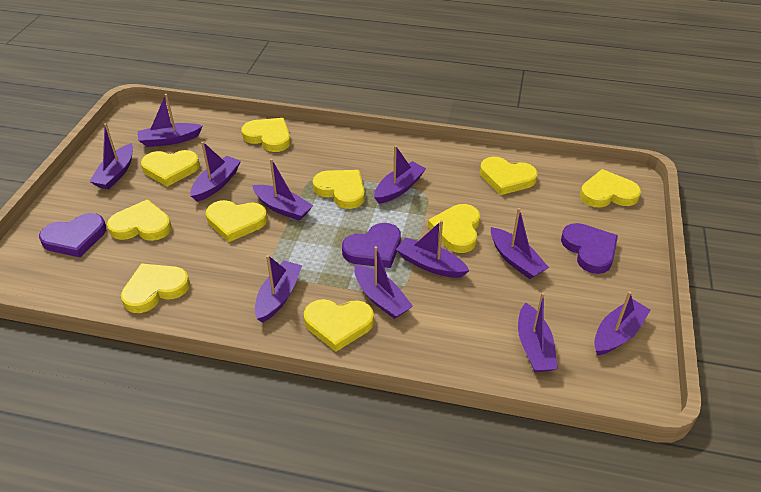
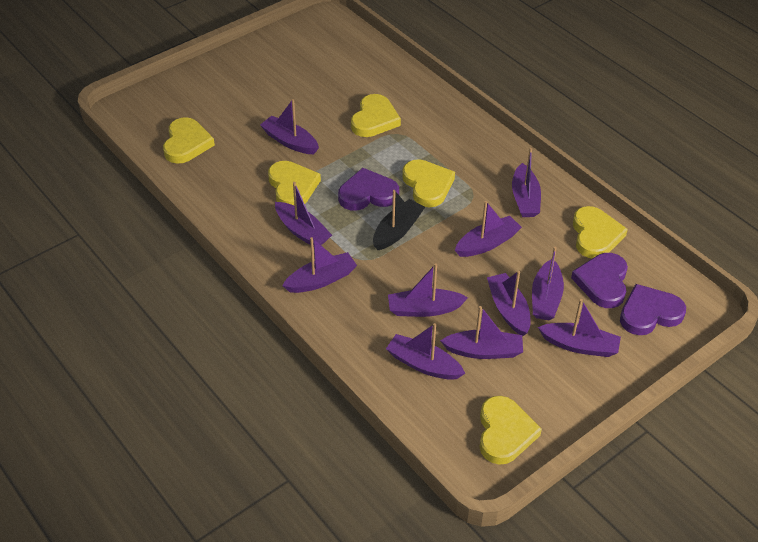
black boat: none = 0 -> [373,190,425,250] = 1
yellow heart: [107,199,171,241] [121,263,190,313] [141,150,200,187] [206,200,267,242] [241,118,291,152] [304,299,374,352] [313,170,365,209] [428,204,480,253] [480,157,538,195] [580,169,641,208] = 10 -> [163,117,215,164] [268,161,321,205] [351,94,401,137] [402,159,455,207] [479,396,542,465] [573,206,628,258] = 6

